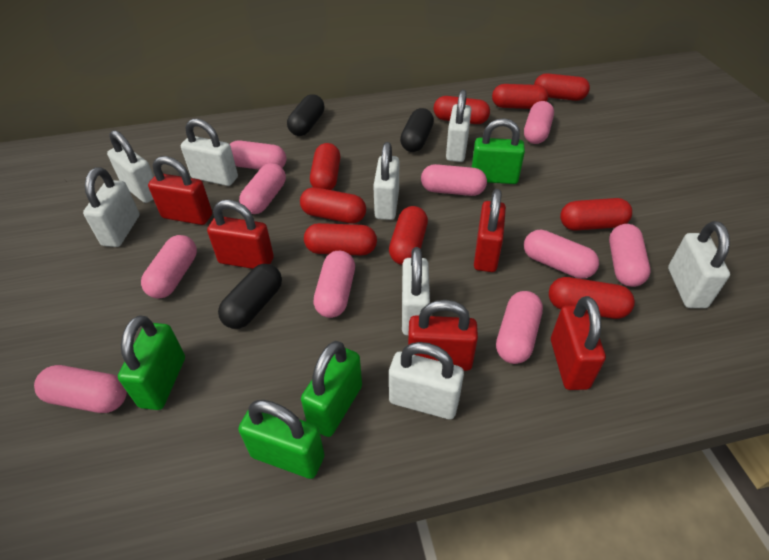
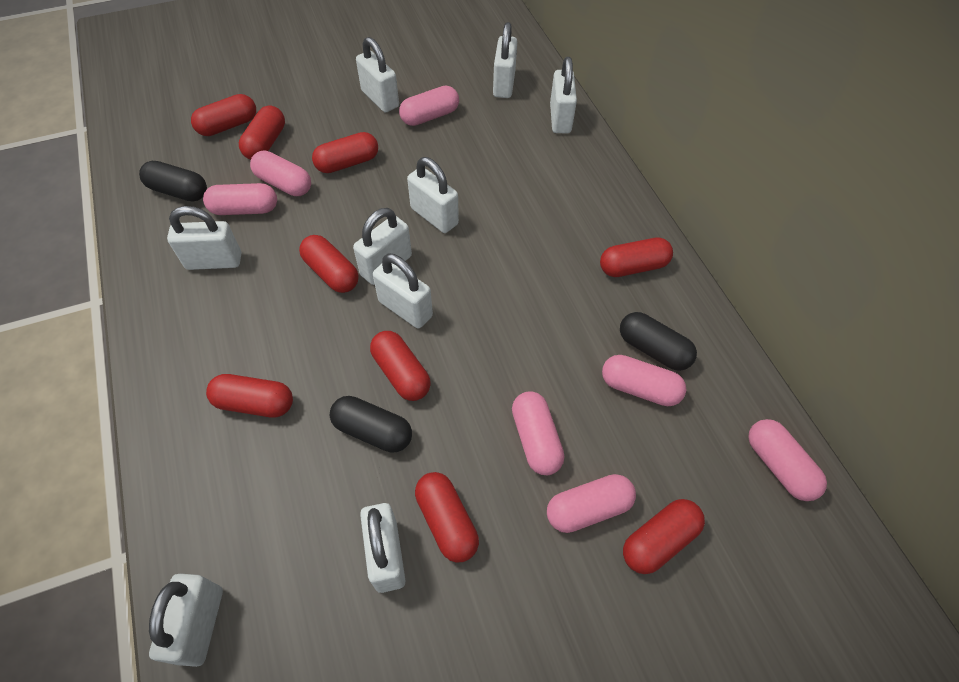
green padlock: [118,315,185,410] [238,400,324,479] [301,341,362,437] [472,118,525,184] = 4 -> none = 0
pink capsule: [34,365,127,413] [141,235,197,298] [230,140,286,170] [239,163,286,214] [313,251,355,318] [421,164,487,196] [496,291,543,364] [524,101,554,144] [524,230,599,279] [609,224,651,287] = 10 -> [203,183,277,215] [250,150,311,196] [399,86,459,126] [512,391,564,475] [547,474,636,533] [602,355,686,406] [748,419,827,501] = 7
red padlock: [148,156,212,225] [207,200,274,269] [408,300,478,371] [474,189,506,272] [551,296,606,390] = 5 -> none = 0
white padlock: [83,167,140,247] [107,130,154,203] [181,119,238,186] [373,142,399,220] [389,342,464,419] [402,247,430,336] [446,90,471,162] [668,221,730,308] = 8 -> [149,574,223,667] [167,206,241,270] [353,208,412,285] [356,37,399,113] [360,503,406,593] [373,254,433,329] [407,157,459,233] [493,22,517,98] [550,57,577,133] = 9

